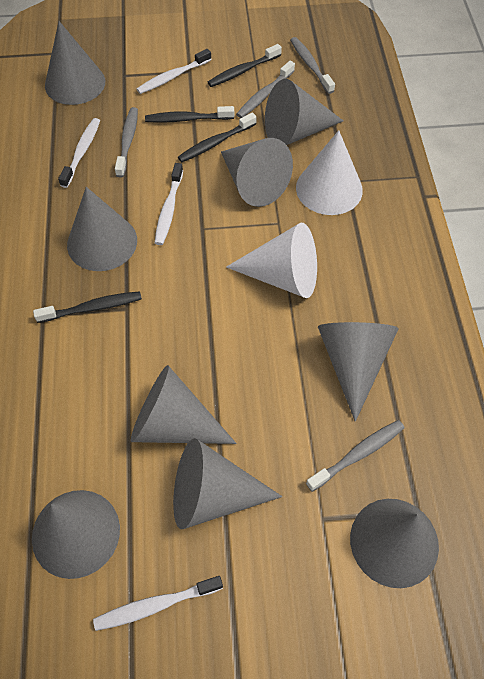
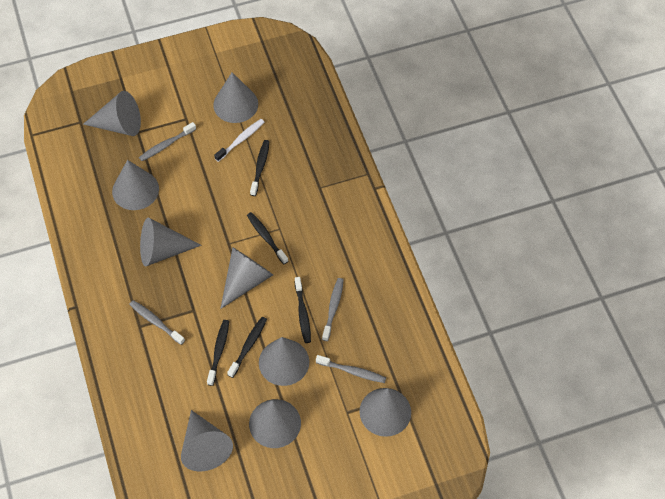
black toothbrush: [33,291,142,323] [145,106,234,123] [178,113,257,162] [208,44,282,87] = 4 -> [207,320,229,386] [227,317,267,378] [247,212,288,264] [250,140,270,196] [295,277,311,343] = 5
white cone: [226,223,317,298] [296,130,363,215] = 2 -> none = 0
white toothbrush: [58,118,100,188] [93,576,223,631] [137,49,211,94] [155,163,183,245] = 4 -> [214,119,264,162] = 1

